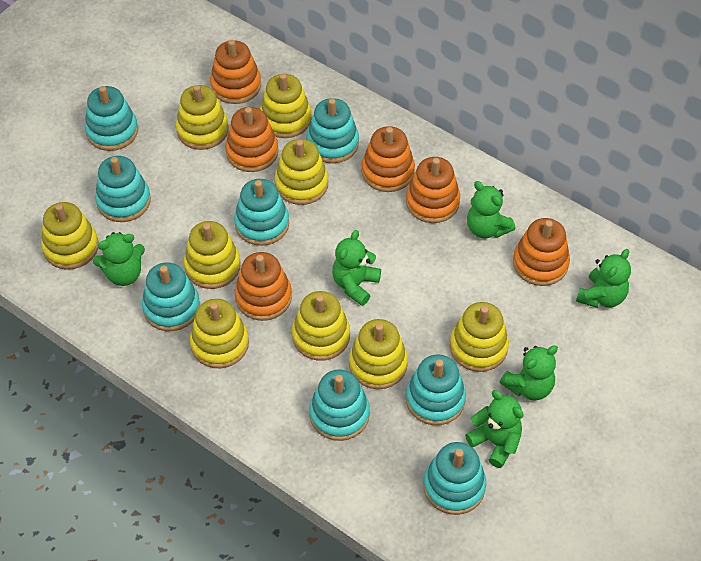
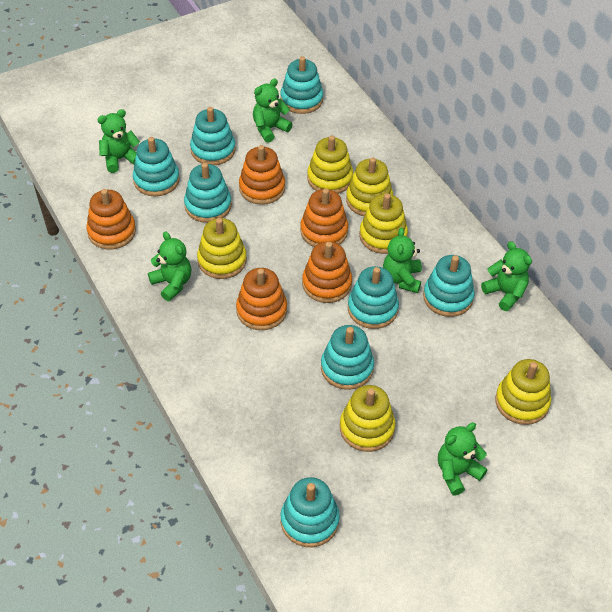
orange stacking toy: [210,40,261,104] [225,107,279,172] [235,252,292,321] [361,126,415,192] [406,157,460,223] [513,218,570,286] = 6 -> [87,189,136,249] [236,268,287,330] [239,145,285,205] [300,188,348,247] [302,241,352,303] = 5
yellow stacking toy: [41,202,99,270] [176,85,228,150] [184,221,241,289] [190,299,249,368] [260,73,312,138] [275,139,328,205] [292,291,350,361] [349,319,408,389] [450,302,509,372] = 9 -> [197,218,247,279] [307,135,353,194] [340,385,396,452] [346,157,393,216] [359,193,408,254] [495,359,551,425] = 6

